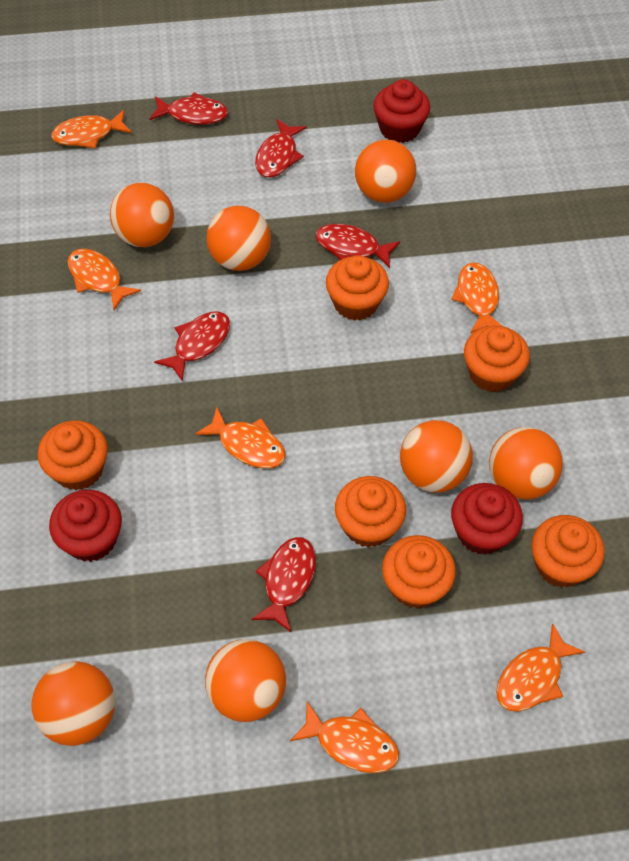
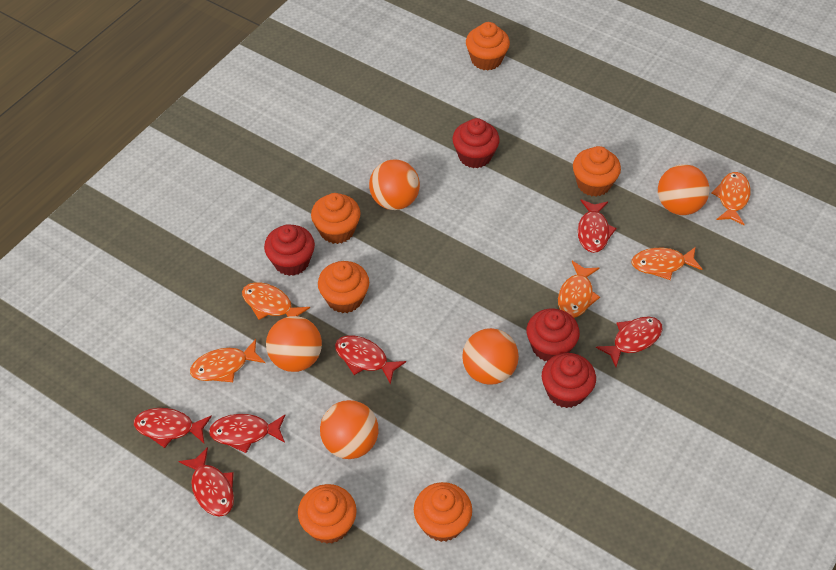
orange ball: [32,661,115,746] [110,183,174,247] [205,639,286,722] [206,206,271,271] [355,139,417,203] [400,420,473,493] [489,427,563,500] = 7 -> [266,316,322,372] [320,400,379,459] [369,159,420,210] [462,328,519,385] [658,164,709,215] = 5
orange fish: [51,110,132,149] [67,249,141,310] [195,407,286,468] [290,701,399,773] [451,262,502,334] [496,623,585,712] = 6 -> [190,339,265,382] [242,282,310,320] [558,261,600,318] [632,247,702,280] [711,172,750,225] = 5
red cupcake: [49,490,122,562] [373,79,430,143] [451,483,523,555] = 3 -> [264,224,315,276] [452,118,500,168] [526,308,580,361] [542,353,596,408] = 4
red fish: [149,92,228,125] [154,311,230,382] [251,537,316,632] [255,119,307,177] [316,224,400,268] = 5 -> [134,408,212,448] [178,447,234,516] [209,414,285,453] [335,335,406,385] [578,199,617,253] [596,316,662,367] = 6

